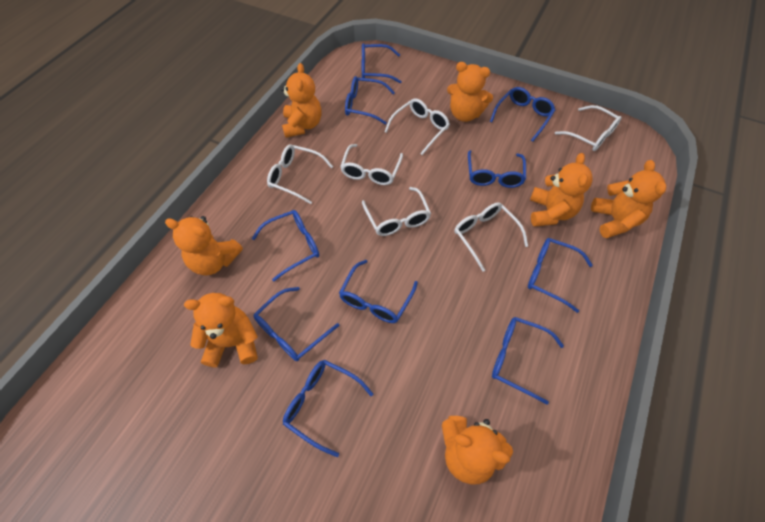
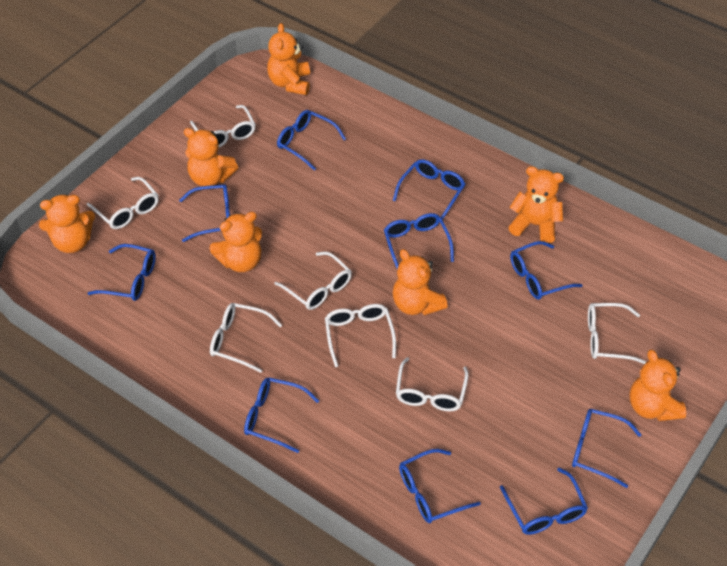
white glasses: [267,144,333,204] [340,144,403,185] [362,187,431,236] [384,98,450,155] [454,202,528,271] [555,105,622,151] = 6 -> [87,177,159,229] [190,105,256,148] [210,303,282,373] [274,252,352,310] [325,304,396,367] [396,357,469,411] [588,303,646,364] = 7

